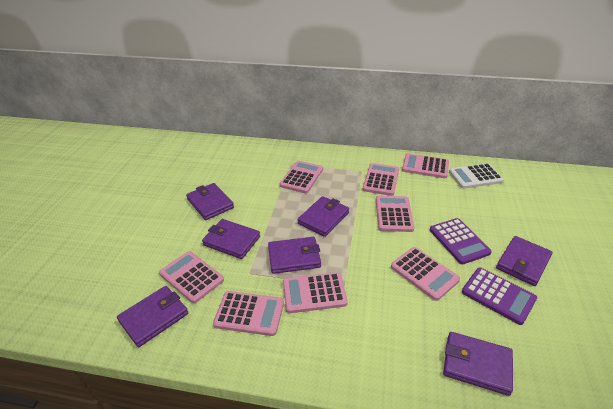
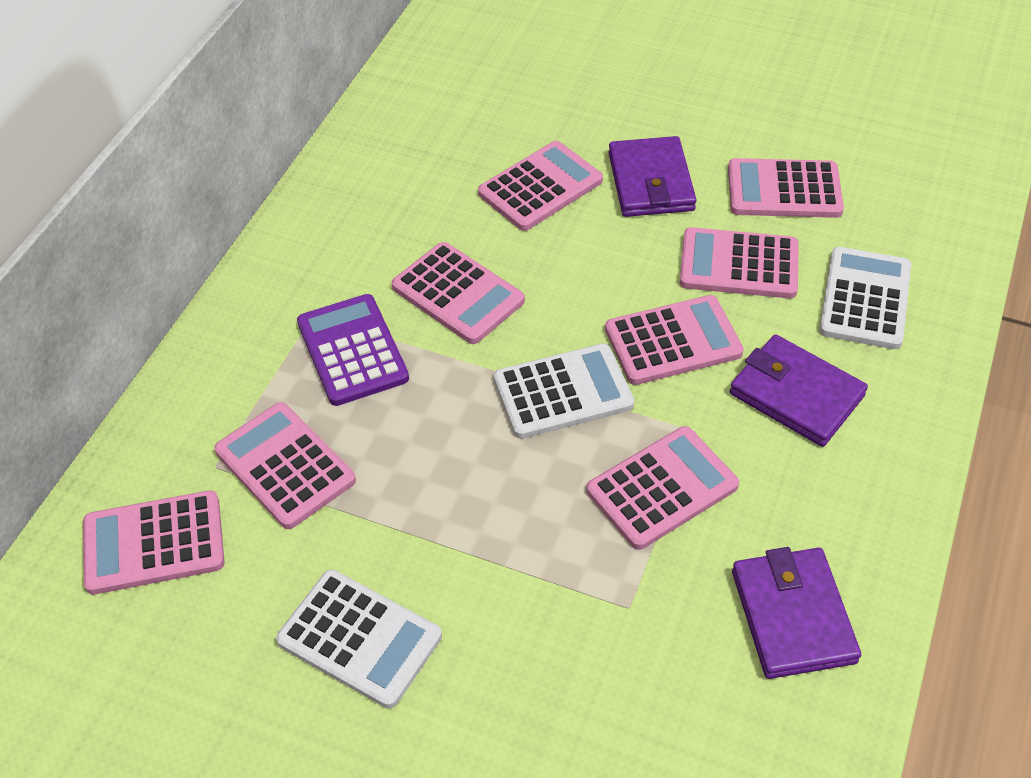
purple calculator: [430,218,492,264] [462,267,537,325] = 2 -> [297,294,409,406] = 1
purple wallet: [117,286,188,347] [186,183,234,220] [202,219,260,259] [268,237,321,274] [298,196,349,237] [443,332,513,396] [496,236,553,286] = 7 -> [609,136,697,217] [730,334,868,447] [732,547,861,679] = 3
white calculator: [449,163,504,189] = 1 -> [276,569,442,709] [494,343,634,439] [819,247,911,349] = 3

